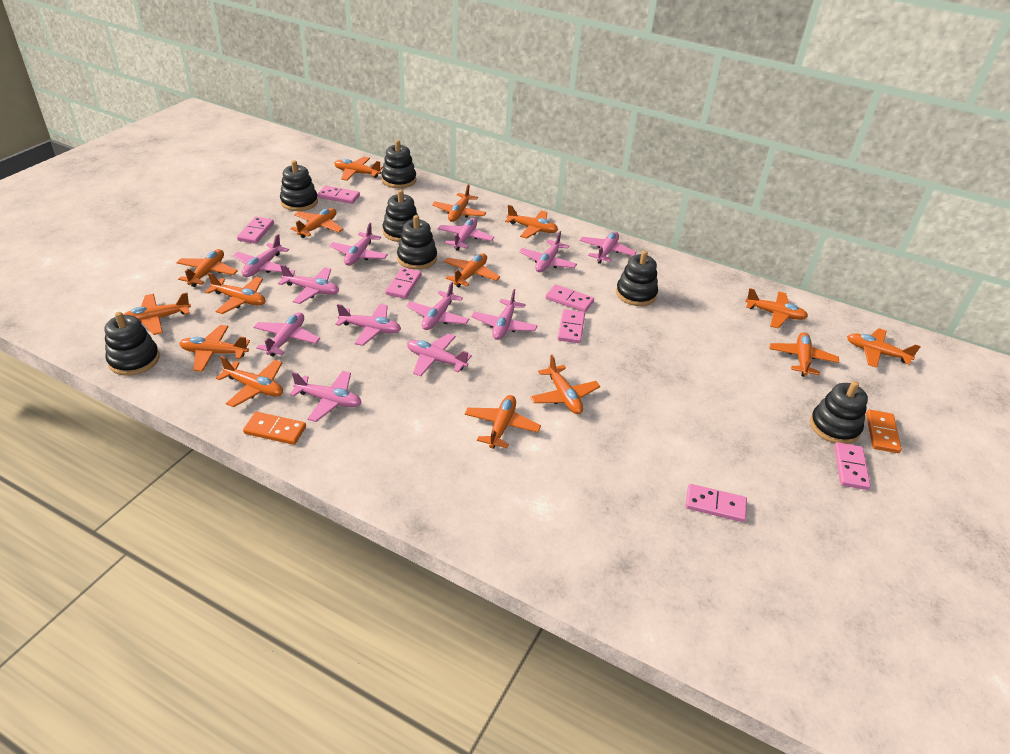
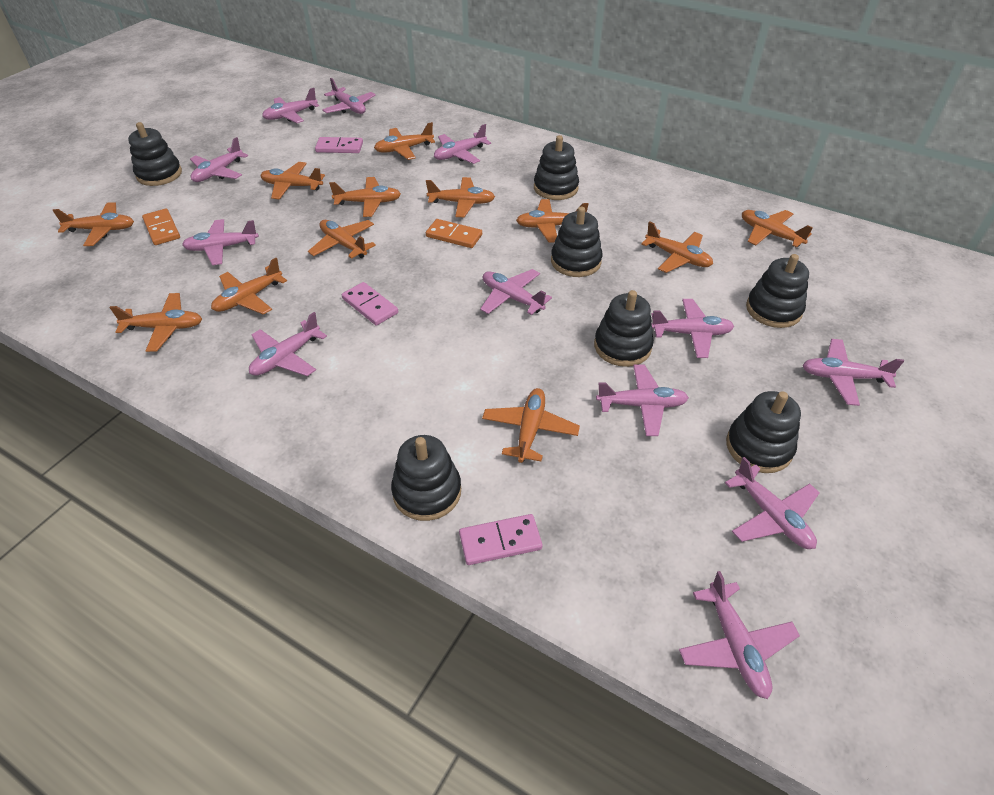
orange plane: [123,293,191,335] [177,249,238,287] [179,325,250,372] [205,273,265,314] [216,356,283,407] [290,208,343,238] [334,157,383,181] [432,184,486,222] [443,253,500,287] [465,395,541,449] [505,205,558,239] [530,355,600,414] [745,288,808,328] [770,332,839,377] [847,328,921,368] = 15 -> [52,202,134,246] [110,293,202,352] [211,258,287,315] [260,162,325,200] [308,220,376,259] [329,177,401,217] [374,122,435,160] [426,177,495,217] [482,388,580,463] [516,199,588,243] [641,221,713,273] [742,210,813,248] = 12
pink domino: [237,217,274,244] [317,186,360,204] [385,267,421,299] [546,284,594,312] [557,309,585,343] [685,484,747,522] [834,442,871,490] = 7 -> [315,137,363,153] [342,282,398,325] [459,514,543,565] = 3

